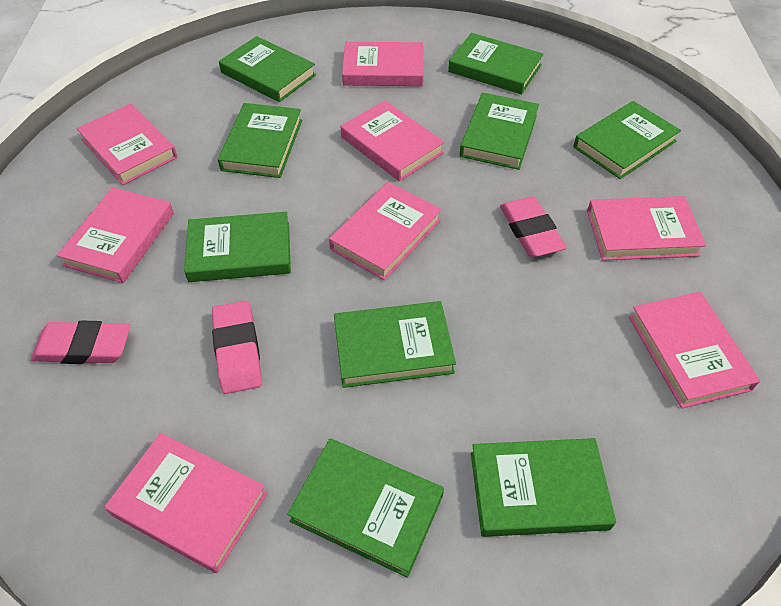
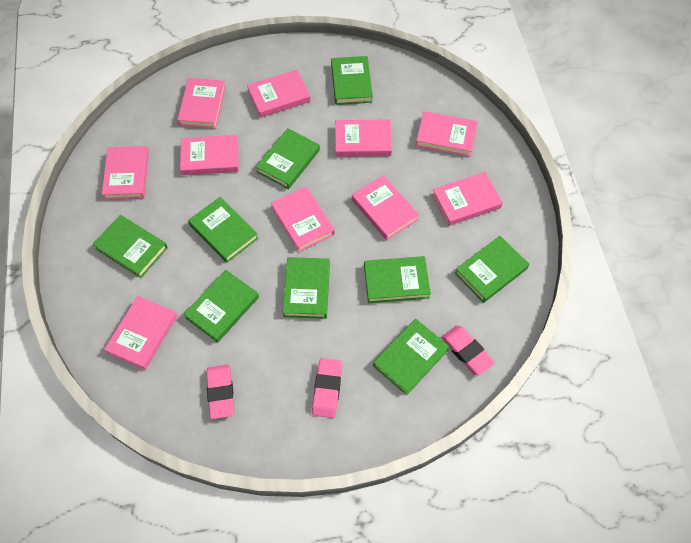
pink book: [57,187,174,283] [77,104,178,185] [104,433,267,573] [329,182,442,280] [341,101,445,181] [342,42,424,86] [587,196,706,261] [629,292,760,408] = 8 -> [102,146,149,200] [104,296,177,370] [177,78,226,129] [180,135,239,175] [247,70,311,118] [271,186,335,252] [335,119,392,157] [352,175,419,240] [416,111,478,157] [432,172,503,226] = 10

